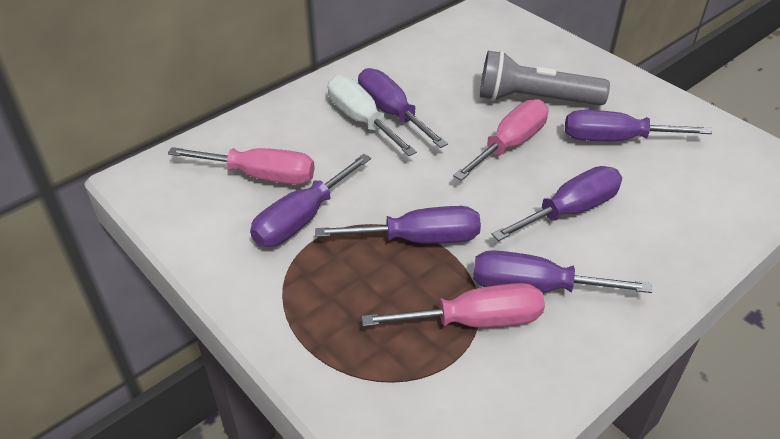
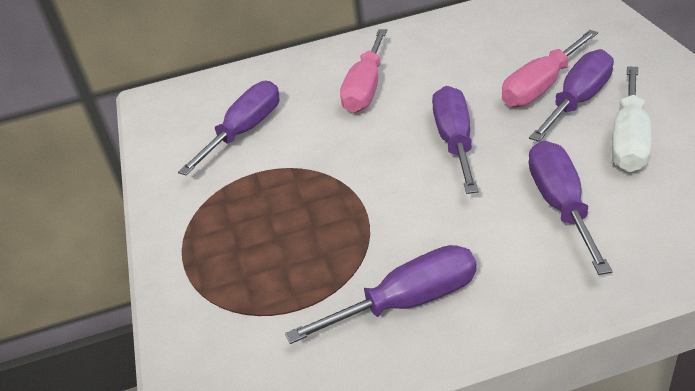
grey flashlight: [480,50,610,106] = 1 -> none = 0
pink screwdriver: [168,147,315,185] [362,283,545,328] [453,99,548,181] = 3 -> [340,29,387,113] [502,30,598,107] = 2
purple screwdriver: [250,154,371,247] [315,206,481,244] [358,68,448,148] [473,250,652,293] [492,166,622,241] [565,110,712,141] = 6 -> [178,81,280,175] [285,245,477,344] [432,86,478,194] [529,49,614,142] [529,141,612,275] = 5

